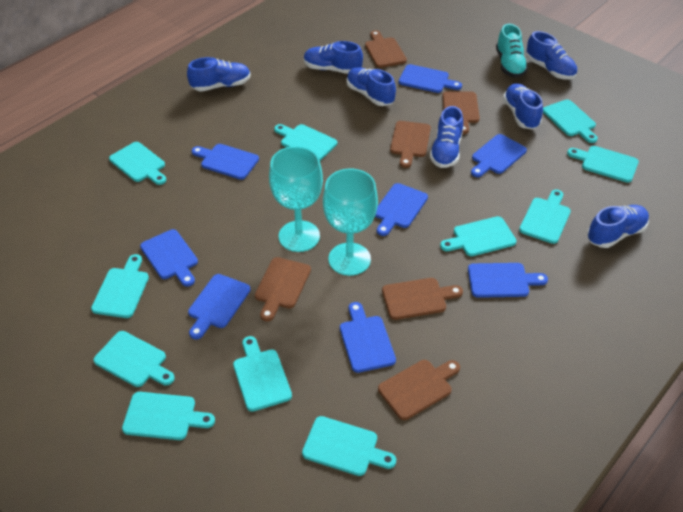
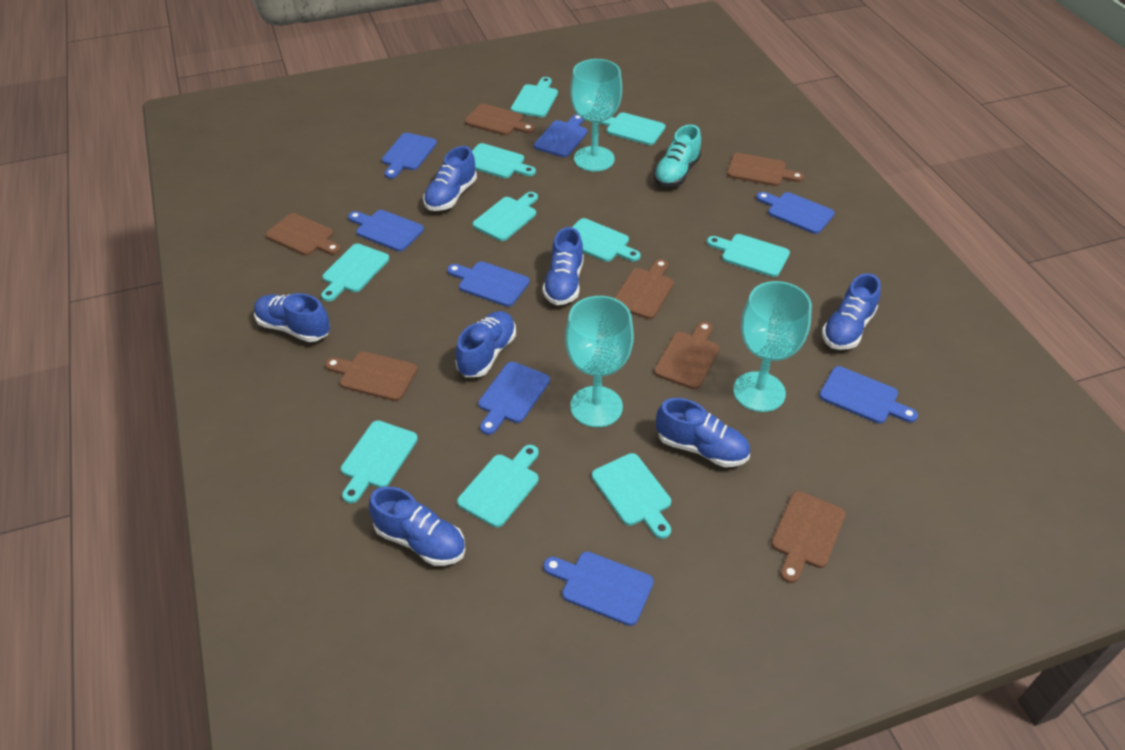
brown cutting board: [255,257,311,321] [365,30,407,68] [378,360,460,420] [382,278,463,320] [390,121,431,168] [443,91,480,134] = 6 -> [265,213,341,256] [325,351,417,401] [464,104,535,135] [615,259,674,319] [654,321,720,389] [727,153,804,186] [771,491,846,583] = 7
turquoise cutting board: [91,254,149,318] [93,331,175,387] [109,142,166,185] [122,392,215,440] [233,336,292,412] [274,124,337,161] [302,416,396,476] [440,216,517,256] [519,189,571,244] [543,99,598,143] [567,146,639,183] = 11 -> [321,244,389,302] [341,421,418,503] [457,445,539,527] [472,143,536,178] [473,192,538,241] [511,77,558,117] [572,218,641,262] [592,453,671,539] [599,112,665,145] [707,234,790,277] = 10
turquoise goblet: [269,146,323,252] [323,168,378,276] = 2 -> [565,296,634,427] [570,59,622,172] [733,281,812,412] = 3

